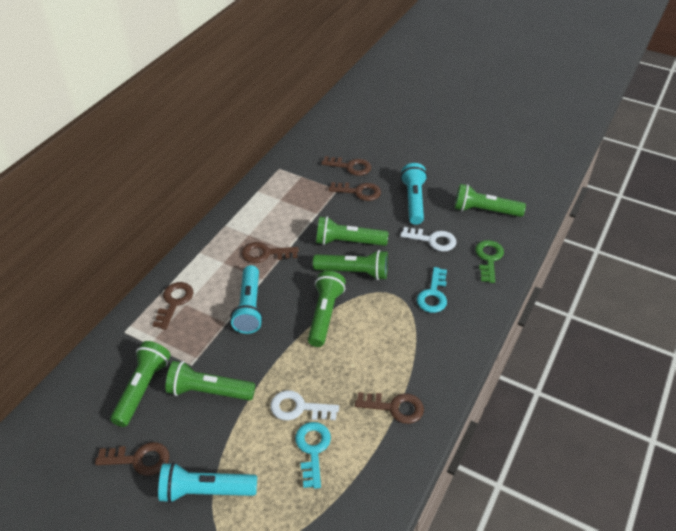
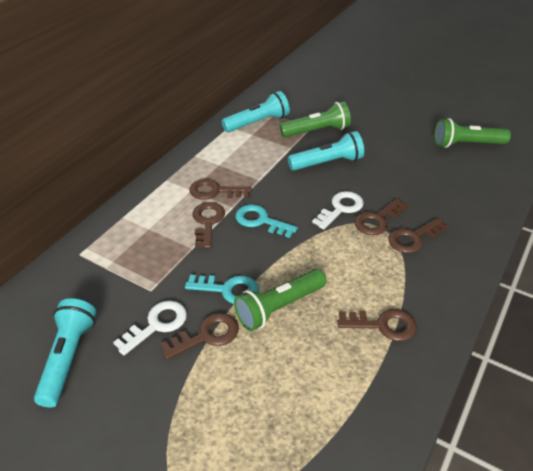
green flashlight: [110,341,171,427] [165,361,255,401] [308,271,346,347] [313,250,388,280] [316,216,388,246] [454,184,526,217] = 6 -> [234,269,326,331] [280,101,351,137] [435,118,511,148] = 3
green key: [475,240,504,283] = 1 -> none = 0

